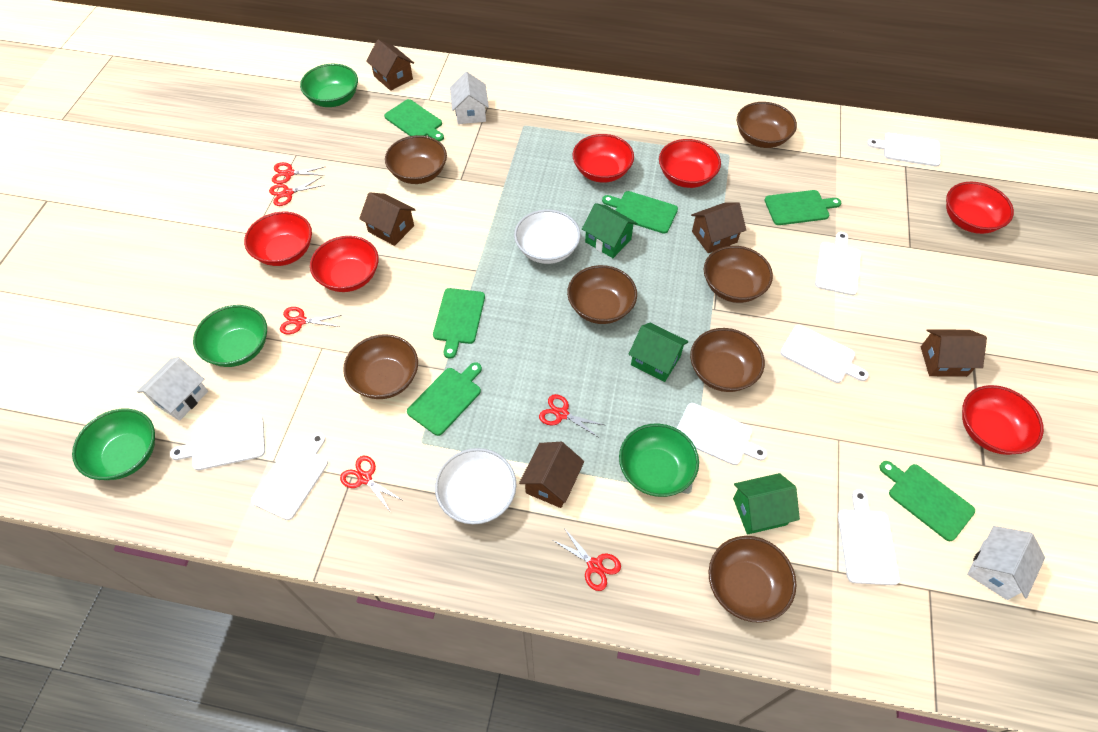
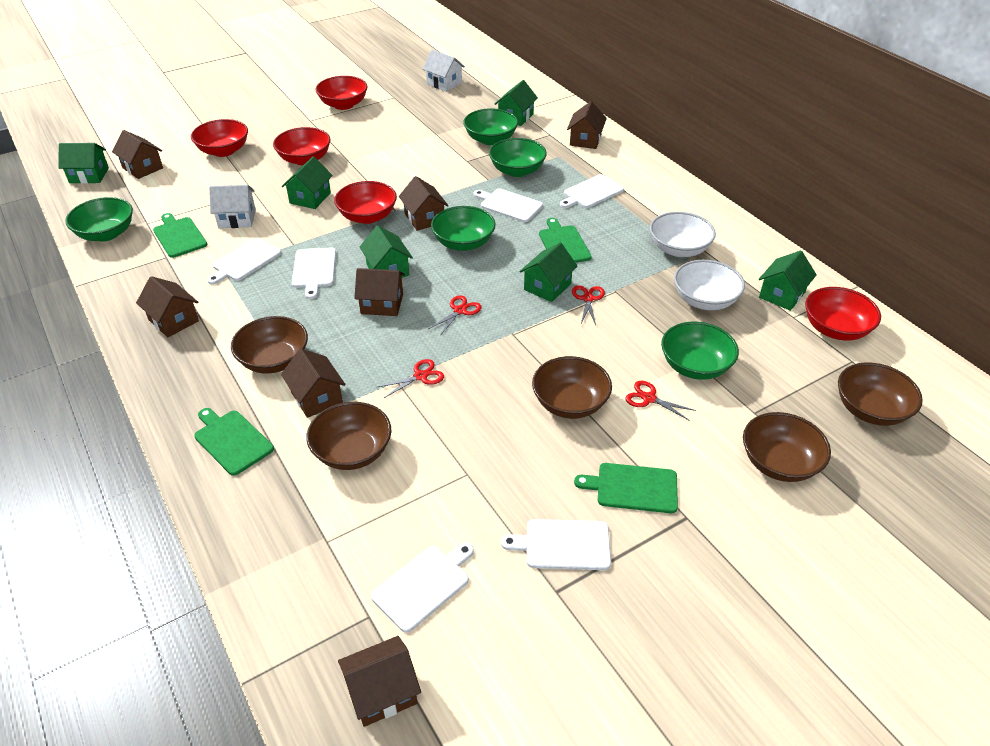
brown bowl: [343,334,418,399] [385,135,447,184] [567,265,637,324] [690,328,765,392] [704,246,773,303] [708,536,797,623] [737,102,797,148] = 7 -> [231,316,308,374] [306,402,391,470] [532,356,612,419] [743,412,831,482] [838,362,923,426] = 5
brown house: [359,192,416,246] [366,39,414,91] [519,442,584,508] [691,202,746,253] [921,329,987,377] = 5 -> [112,130,163,179] [136,276,199,337] [281,349,346,418] [338,636,421,727] [354,268,405,316] [399,176,449,231] [567,101,607,149] = 7
green bowl: [72,408,155,480] [193,305,267,367] [300,64,358,107] [619,424,699,497] = 4 -> [65,197,133,241] [431,206,496,251] [463,108,518,145] [489,138,547,177] [661,322,739,380] = 5
green cutting board: [384,99,444,142] [407,362,482,436] [433,288,485,359] [602,191,678,233] [764,190,841,225] [879,461,975,541] = 6 -> [153,213,207,258] [194,408,274,476] [539,218,592,263] [574,463,678,513] = 4
green house: [582,203,638,258] [629,323,689,382] [733,473,800,535] = 3 -> [59,143,109,184] [282,157,333,209] [360,226,413,278] [495,80,538,126] [519,243,578,302] [759,251,817,311] = 6
red bowl: [244,212,312,266] [310,236,379,292] [573,134,634,183] [659,139,721,188] [946,182,1014,234] [962,385,1044,455] = 6 -> [191,119,248,157] [273,127,330,166] [315,76,368,110] [334,181,397,224] [805,287,881,341] = 5
red scissors: [269,177,325,206] [272,162,325,184] [280,307,342,334] [340,456,402,511] [539,394,604,438] [553,528,621,591] = 6 -> [378,359,444,398] [428,295,481,336] [572,285,605,325] [625,381,696,421] = 4
white cutting board: [170,416,265,470] [251,433,328,520] [677,403,767,465] [780,325,869,383] [815,232,861,296] [838,489,900,585] [867,133,941,167] = 7 -> [207,238,281,285] [292,248,336,299] [371,543,474,633] [473,189,543,222] [501,519,611,570] [560,174,624,208] = 6
white house: [137,357,208,421] [450,72,489,124] [967,526,1045,600] = 3 -> [209,185,256,228] [422,50,465,92] = 2

